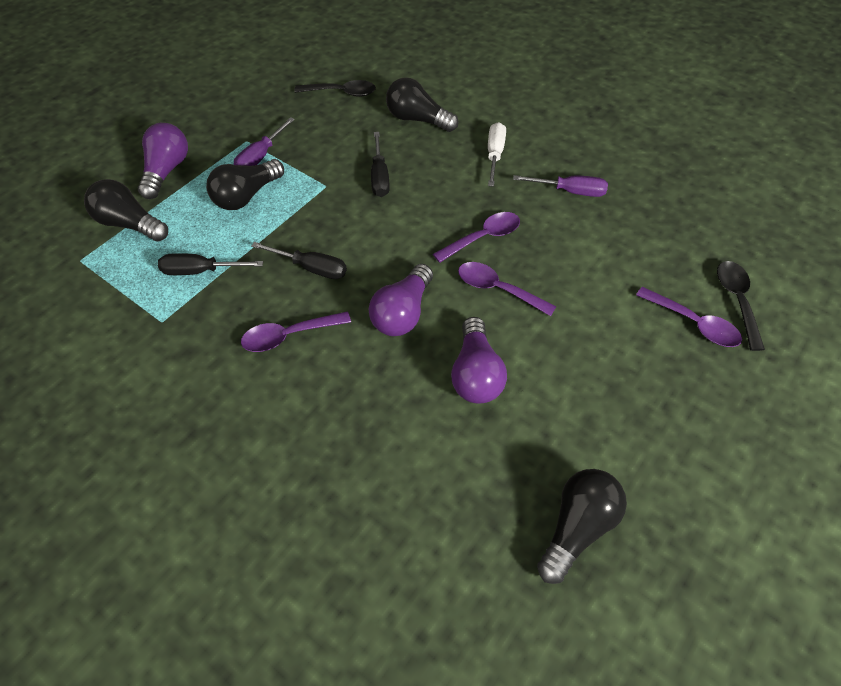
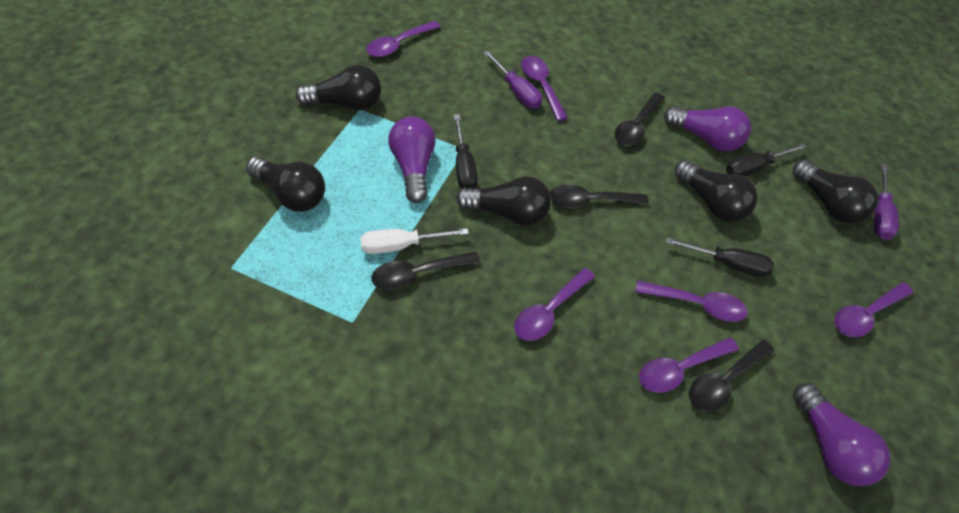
black light bulb: [84,179,168,242] [206,159,284,210] [386,77,458,132] [537,469,627,584] = 4 -> [246,157,325,212] [295,65,381,110] [456,176,551,226] [675,160,758,222] [793,160,878,224] = 5
black spoon: [294,80,376,97] [717,261,765,351] = 2 -> [371,252,480,290] [550,184,649,208] [614,92,665,146] [689,340,775,411] = 4
purple spoon: [241,311,351,352] [433,212,520,263] [458,262,556,316] [636,287,742,347] = 4 -> [366,21,440,57] [514,268,595,341] [521,56,568,121] [635,281,748,322] [639,337,739,393] [834,282,913,337] = 6

